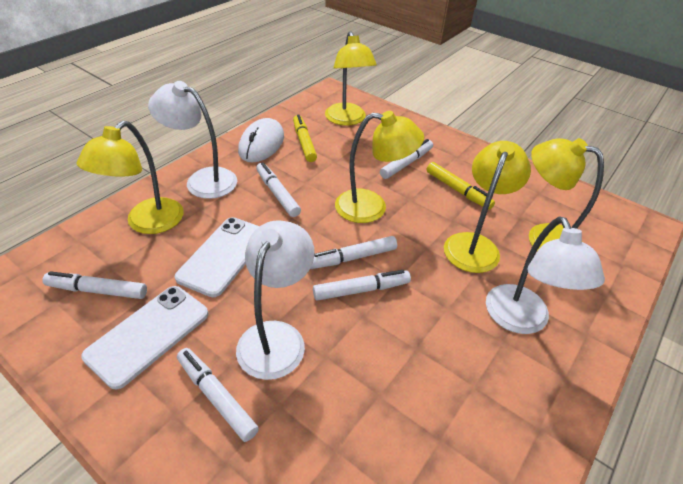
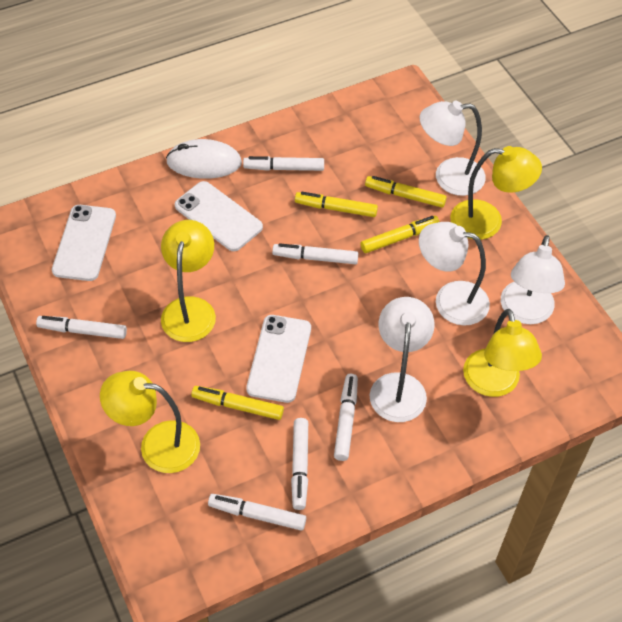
white lamp: [148,81,237,199] [236,220,315,380] [486,216,605,334] = 3 -> [370,297,435,422] [419,222,490,326] [420,101,486,196] [501,235,565,324] = 4
white phone: [81,286,208,389] [175,217,260,297] = 2 -> [52,205,116,281] [175,181,263,251] [246,315,311,403] = 3
yellow lamp: [77,121,184,234] [325,31,377,126] [335,111,424,223] [444,141,531,273] [529,138,604,251] = 5 -> [100,371,200,473] [161,220,216,342] [450,146,542,240] [463,309,542,397] = 4
yellow marker: [293,114,317,162] [426,162,495,210] = 2 -> [191,386,284,420] [295,192,378,217] [361,216,440,253] [365,176,447,208] = 4

